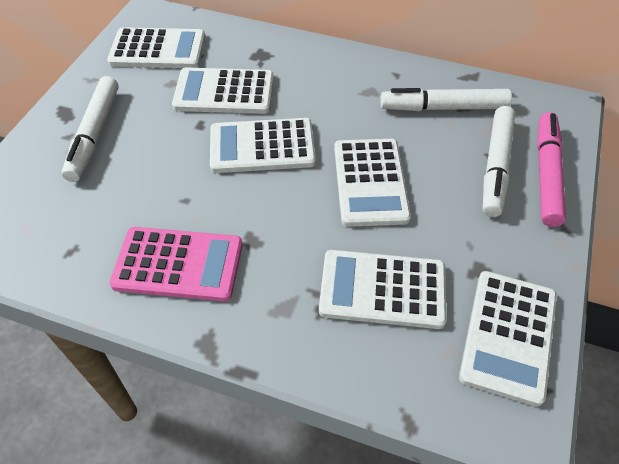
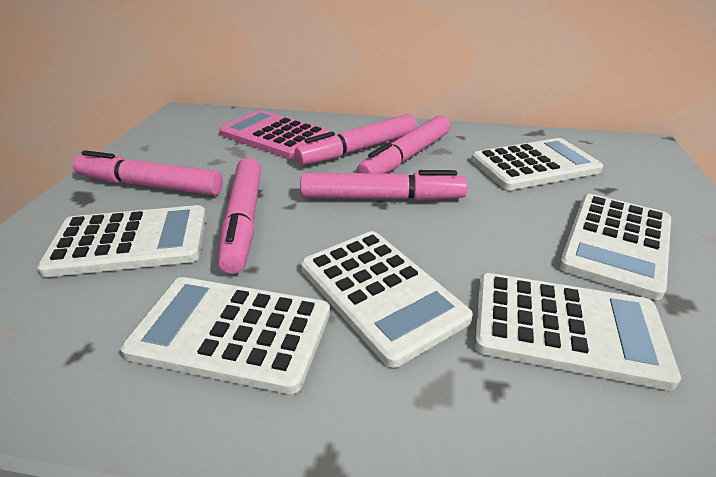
pink marker: [537,112,566,227] = 1 -> [73,150,223,195] [218,158,261,274] [294,114,417,166] [300,170,468,201] [357,115,451,174] = 5
white marker: [61,76,119,182] [380,88,512,111] [483,106,515,217] = 3 -> none = 0

